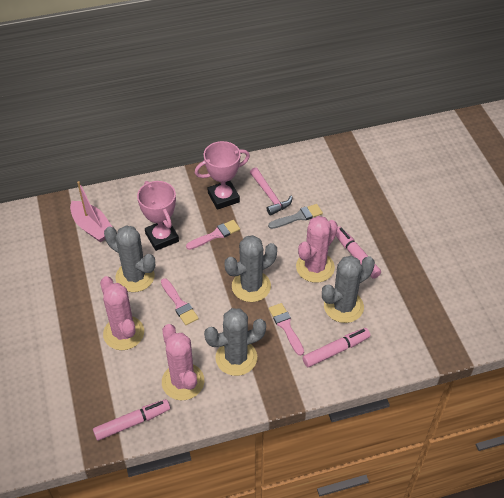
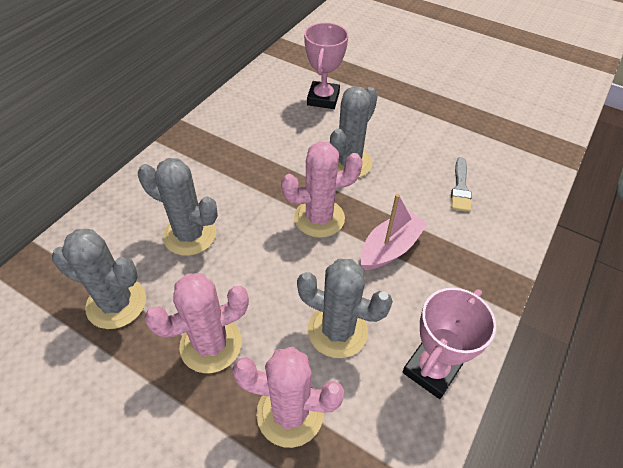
pink brush: [161,278,199,325] [186,220,240,250] [269,303,304,356] = 3 -> none = 0
pink hammer: [250,167,293,216] = 1 -> none = 0
pink marker: [93,399,170,441] [302,328,370,367] [336,226,381,279] = 3 -> none = 0

